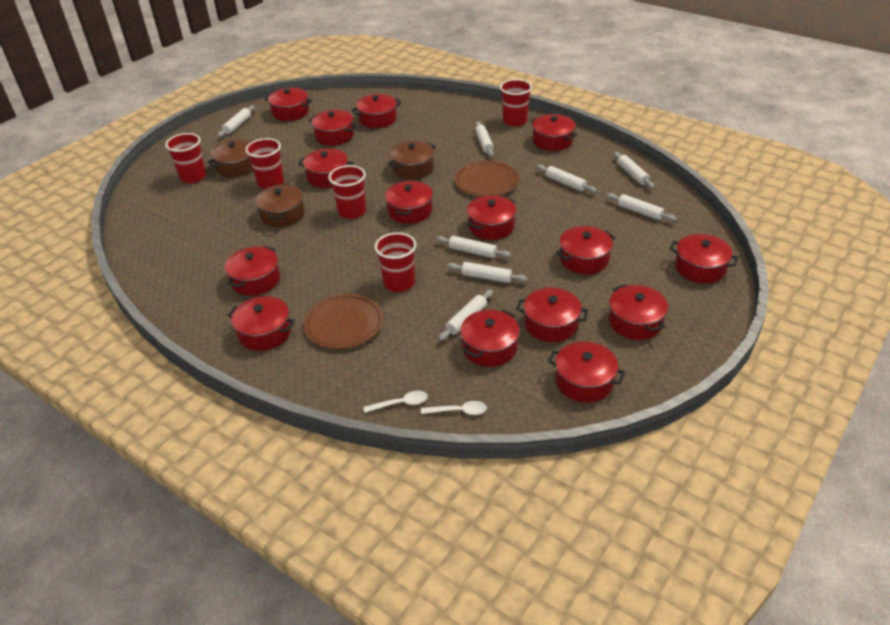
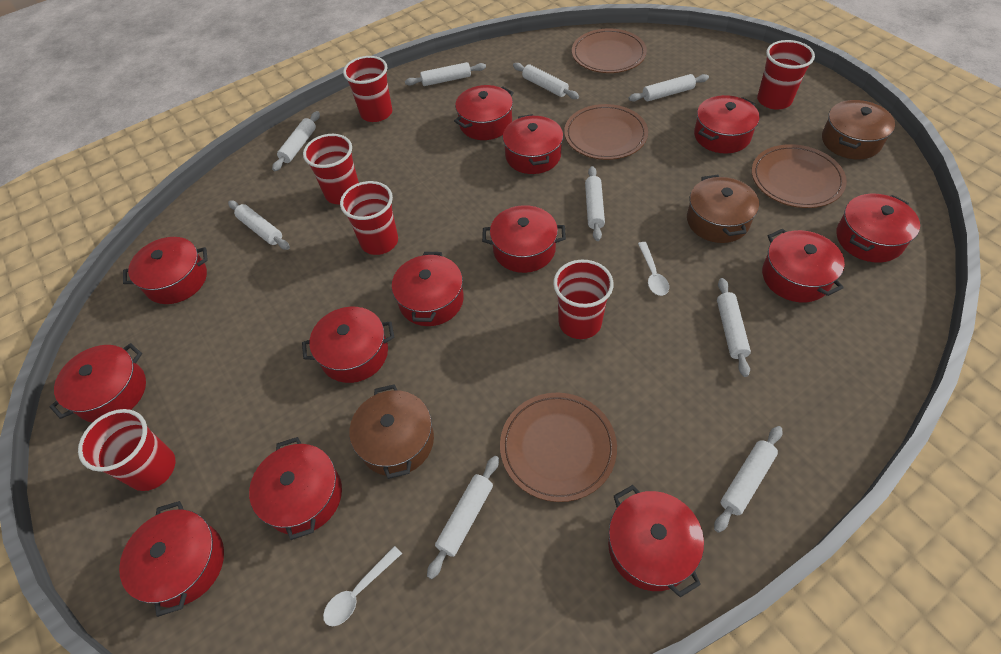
brown plate: [304,294,383,349] [454,161,519,197] = 2 -> [500,393,617,502] [564,104,648,160] [572,28,647,73] [752,144,847,208] = 4
red cup: [165,133,206,183] [245,138,284,189] [328,165,366,219] [374,232,416,292] [500,79,532,126] = 5 -> [78,409,175,491] [303,134,359,204] [340,181,398,255] [343,56,392,122] [553,260,614,339] [757,40,815,109] = 6
red pot: [225,246,280,296] [227,296,295,351] [265,88,312,121] [298,148,354,188] [309,110,357,146] [351,94,401,128] [385,180,433,224] [460,310,520,367] [467,195,516,240] [516,288,588,342] [531,114,577,151] [548,341,626,403] [556,226,615,274] [609,284,668,340] [670,234,739,283] = 15 -> [49,343,146,422] [119,501,224,617] [123,237,208,304] [249,437,342,540] [302,307,394,383] [392,252,464,326] [454,85,514,140] [482,205,566,273] [503,114,563,174] [608,485,704,597] [694,95,760,153] [762,229,845,302] [837,194,920,263] = 13
white rolling pin: [218,105,255,137] [436,236,511,258] [438,289,493,341] [447,262,528,283] [475,121,494,157] [537,165,597,193] [606,193,677,222] [613,152,655,189] = 8 -> [228,200,290,250] [272,111,320,171] [405,62,486,86] [427,456,499,579] [513,63,579,99] [585,166,605,241] [629,74,709,102] [714,426,783,533] [717,278,751,377] = 9

